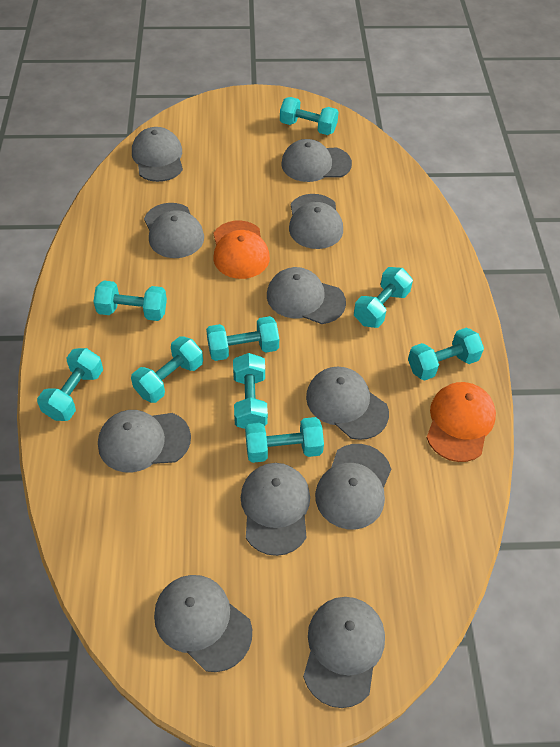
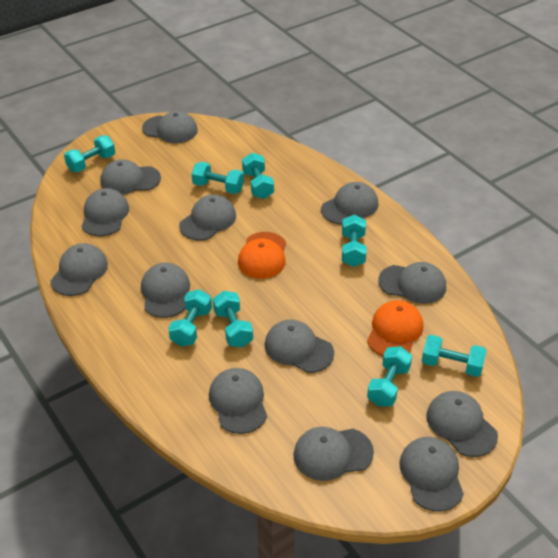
grey cap: [98,410,191,472] [132,127,183,182] [144,203,204,258] [154,575,252,672] [241,463,310,556] [267,267,346,324] [281,139,352,182] [289,194,343,249] [303,597,385,708] [306,367,389,440] [315,444,391,529] = 11 -> [50,243,108,296] [81,188,129,236] [100,159,161,194] [141,263,190,318] [142,111,198,143] [179,195,236,240] [209,368,267,434] [265,319,334,373] [293,427,374,481] [321,182,378,225] [378,262,446,304] [399,437,464,511] [426,391,498,457] = 13
turquoise dumbbell: [37,348,103,421] [93,281,167,321] [131,336,203,403] [206,316,279,361] [233,353,268,429] [245,417,324,463] [280,97,339,135] [354,267,413,328] [408,327,484,381] = 9 -> [64,135,115,172] [168,289,212,346] [192,162,244,194] [213,291,253,347] [242,153,274,199] [342,214,367,267] [367,346,412,407] [422,335,487,377] = 8

